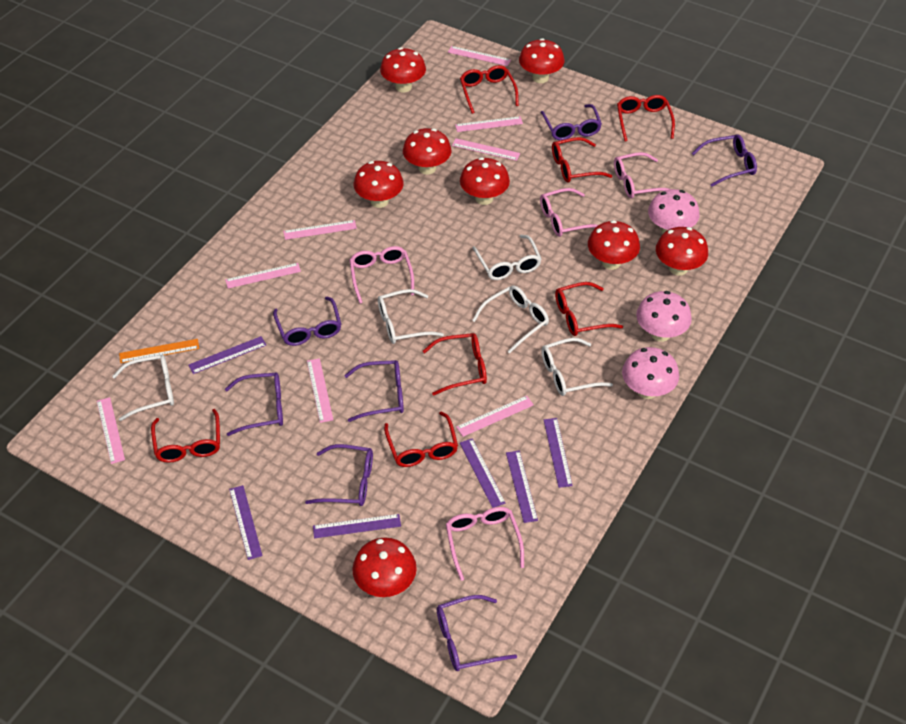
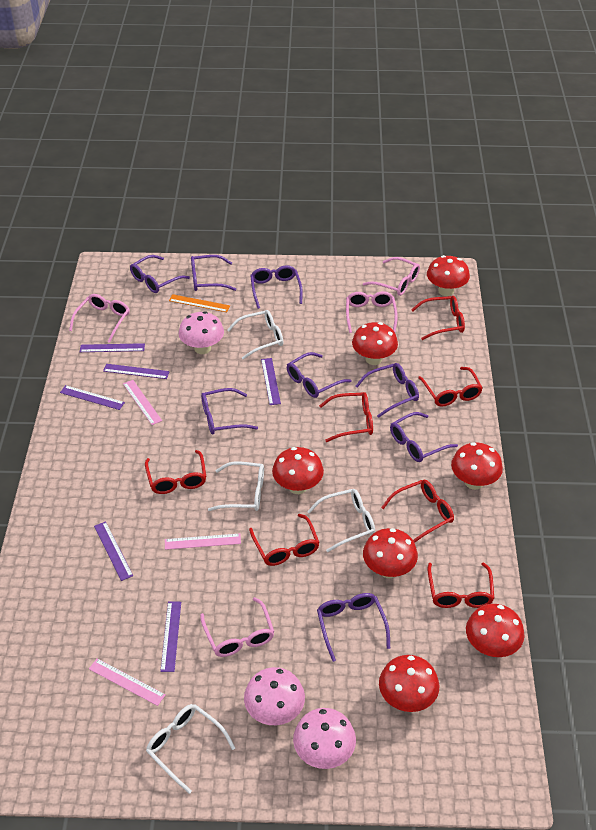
pink ruler: [97,397,125,464] [225,263,301,289] [283,220,357,240] [307,358,333,423] [448,46,511,66] [452,138,520,161] [455,116,523,132] [456,396,534,437] = 8 -> [89,658,166,706] [123,380,162,425] [165,533,241,550] = 3
purple glasses: [225,373,283,436] [273,297,341,346] [305,444,373,506] [344,360,404,422] [437,595,517,671] [540,104,602,140] [692,134,757,187] = 7 -> [130,255,190,293] [191,255,236,291] [201,388,258,434] [250,265,303,309] [287,352,351,398] [317,593,390,662] [355,363,419,418] [390,412,458,462] = 8
red mushroom: [352,538,417,597] [354,161,404,208] [380,47,426,92] [403,128,452,175] [460,157,510,205] [519,38,564,83] [588,220,640,270] [656,227,708,276] = 8 -> [272,447,324,494] [352,322,398,365] [363,528,418,578] [379,655,439,712] [427,255,470,296] [451,442,503,490] [466,604,524,657] = 7
white glasses: [112,355,174,421] [378,289,444,344] [472,235,541,280] [472,285,549,354] [541,338,613,396] = 5 -> [146,704,235,794] [208,461,264,511] [227,310,283,360] [307,489,375,552] = 4

